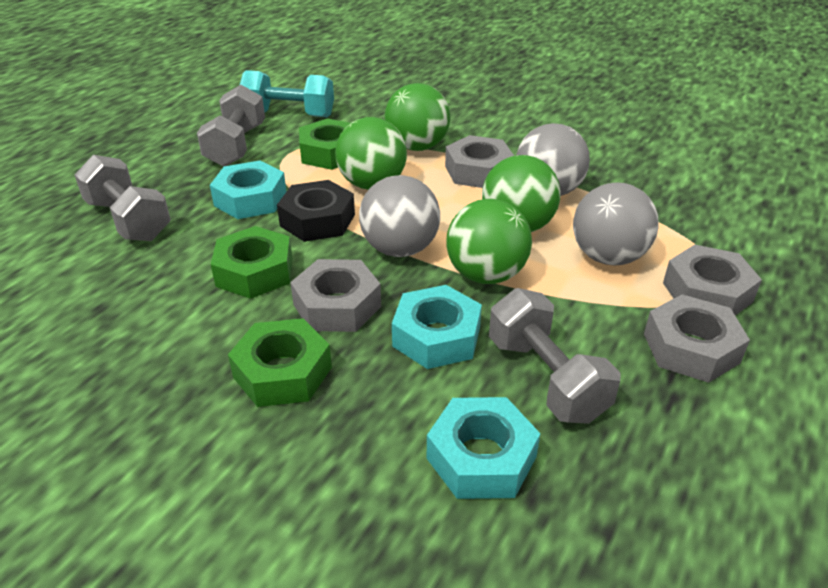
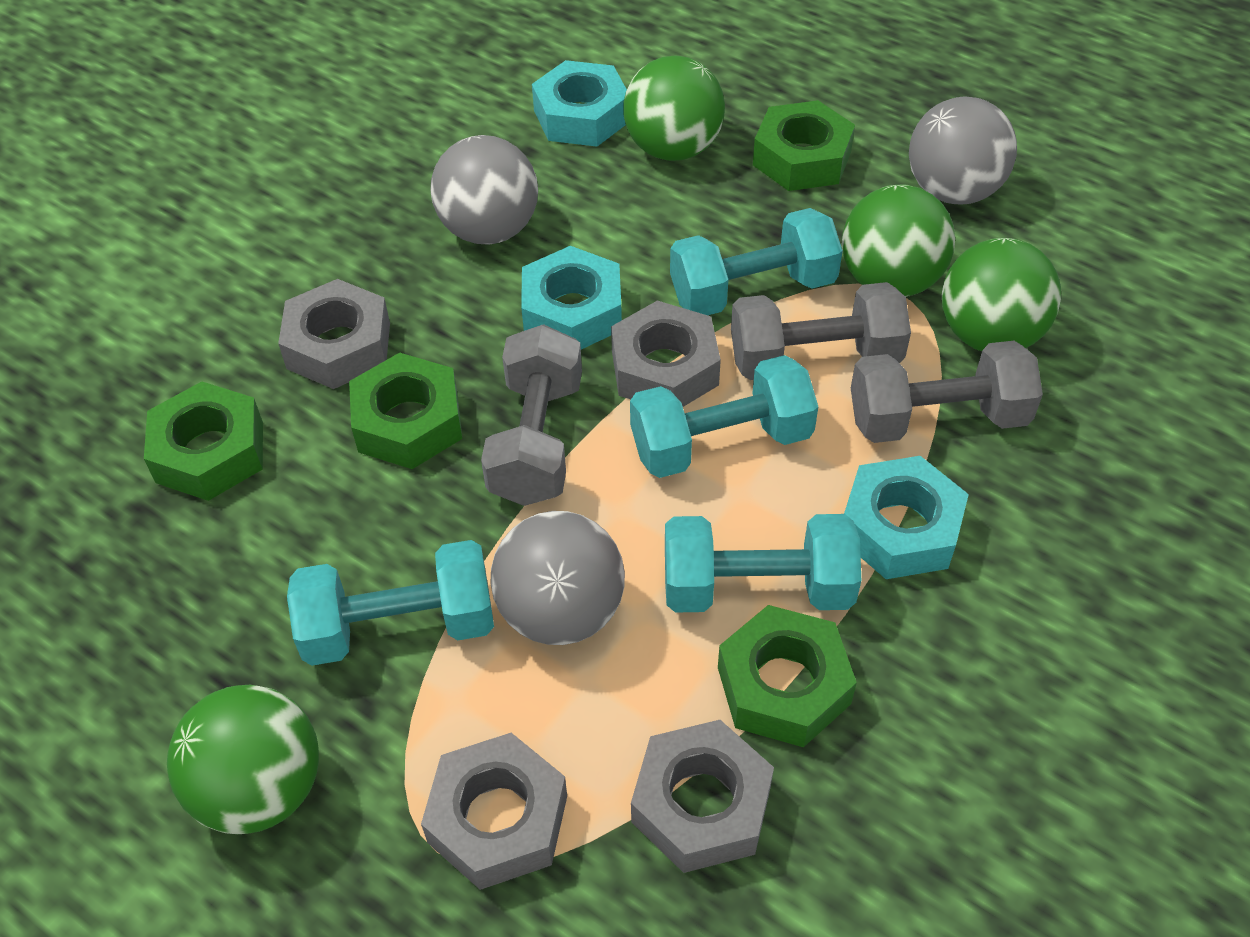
black nut: [277,180,355,242] = 1 -> none = 0
green nut: [211,226,293,299] [228,318,332,407] [299,118,350,170] = 3 -> [144,382,263,501] [349,353,462,469] [718,605,857,747] [753,100,855,191] = 4
turquoise dumbbell: [240,70,334,117] = 1 -> [287,540,494,666] [630,355,818,478] [665,514,861,612] [670,208,843,315] = 4

